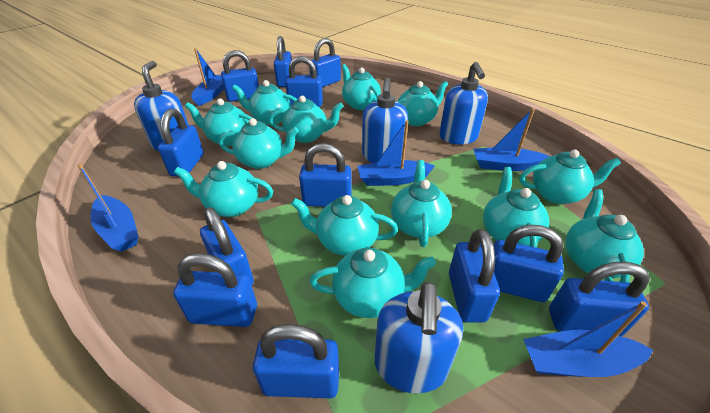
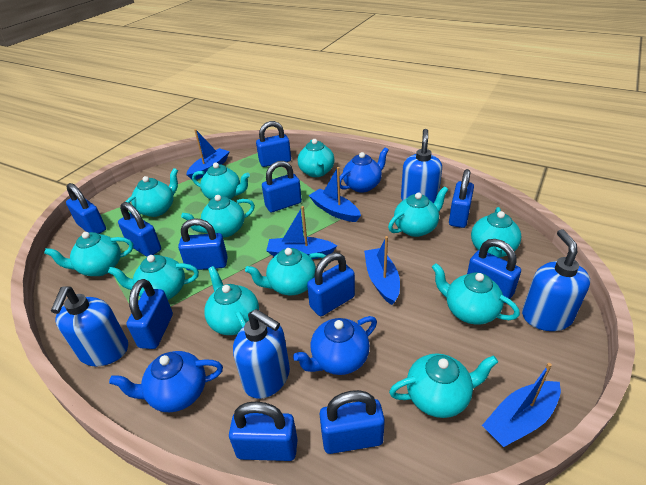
blue padlock: [158,109,204,177] [173,253,257,327] [200,207,254,285] [221,50,259,102] [253,324,339,398] [274,36,292,87] [285,56,323,107] [299,143,352,207] [309,38,341,87] [449,229,500,323] [494,225,564,302] [549,262,650,336] = 12 -> [66,183,106,234] [118,202,161,257] [126,279,173,349] [178,218,228,271] [229,401,298,461] [256,121,291,167] [262,161,302,212] [307,252,355,316] [319,390,385,454] [449,169,474,228] [467,239,521,303] = 11
blue teapot: none = 0 -> [109,351,223,412] [293,316,377,375] [340,147,389,193] = 3
turquoise teapot: [174,161,273,217] [185,98,253,146] [219,118,299,169] [232,80,297,125] [269,96,344,143] [291,195,398,256] [310,248,436,318] [341,64,381,110] [391,160,452,247] [397,81,448,126] [483,167,549,248] [519,149,621,204] [565,189,644,282] = 13 -> [44,232,133,276] [108,255,199,300] [126,168,178,217] [181,195,255,237] [192,163,250,200] [204,266,259,335] [245,248,326,295] [298,139,335,177] [388,187,448,237] [389,353,498,418] [432,263,520,325] [471,207,522,258] = 12

